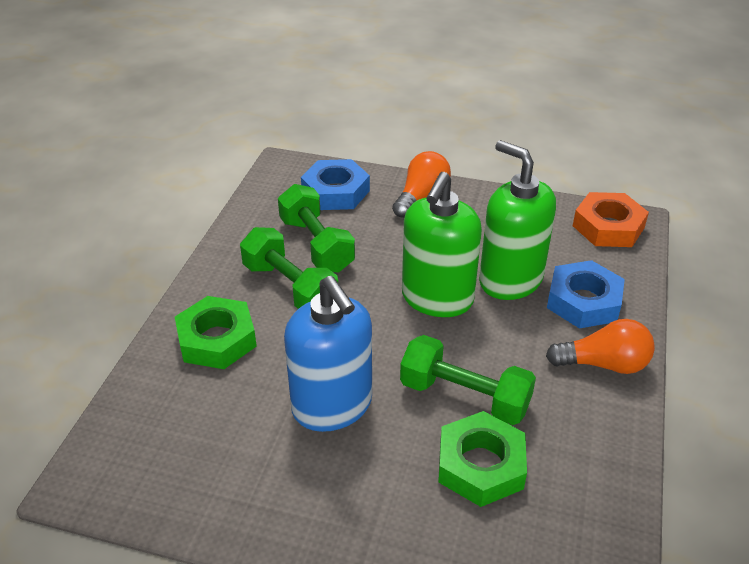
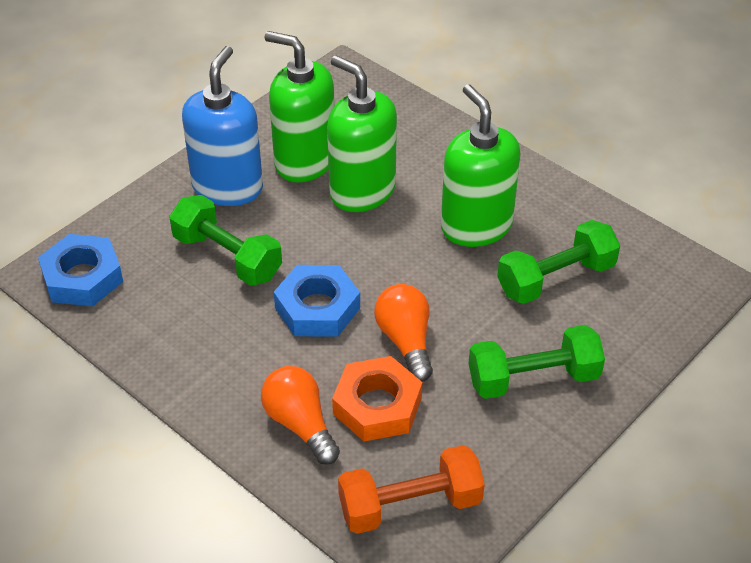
green nut: [175,296,257,369] [438,411,527,507] = 2 -> none = 0
green soap dispenser: [402,172,482,317] [479,140,556,300] = 2 -> [265,31,334,182] [327,55,397,212] [441,84,520,247] = 3
orange dumbbell: none = 0 -> [338,445,485,534] = 1

